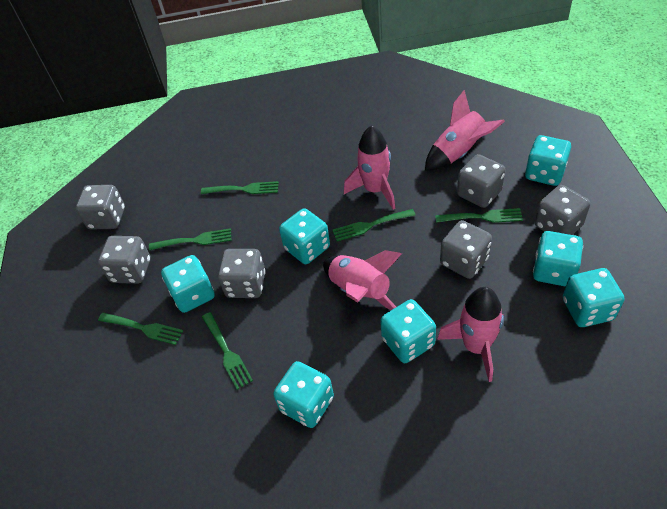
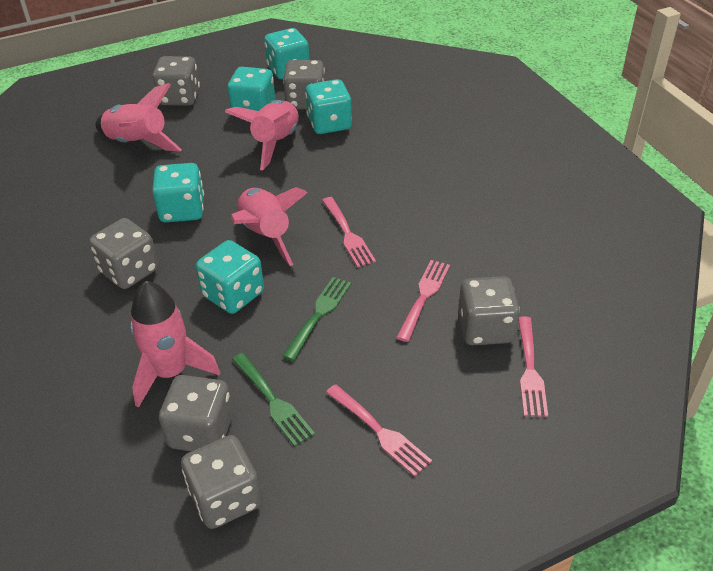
green fork: [98,312,183,345] [149,228,232,250] [201,181,279,194] [202,312,253,390] [332,209,416,241] [435,208,523,223] = 6 -> [232,353,315,447] [283,277,351,361] = 2
pink fork: none = 0 -> [322,197,376,268] [326,384,432,477] [396,260,450,342] [518,317,548,417] = 4
turquoise dice: [161,255,215,313] [273,361,334,428] [279,208,330,264] [380,299,436,363] [525,135,571,186] [533,231,583,287] [563,268,625,327] = 7 -> [152,163,204,222] [196,240,264,314] [228,67,275,111] [264,28,310,79] [305,79,352,134] = 5

